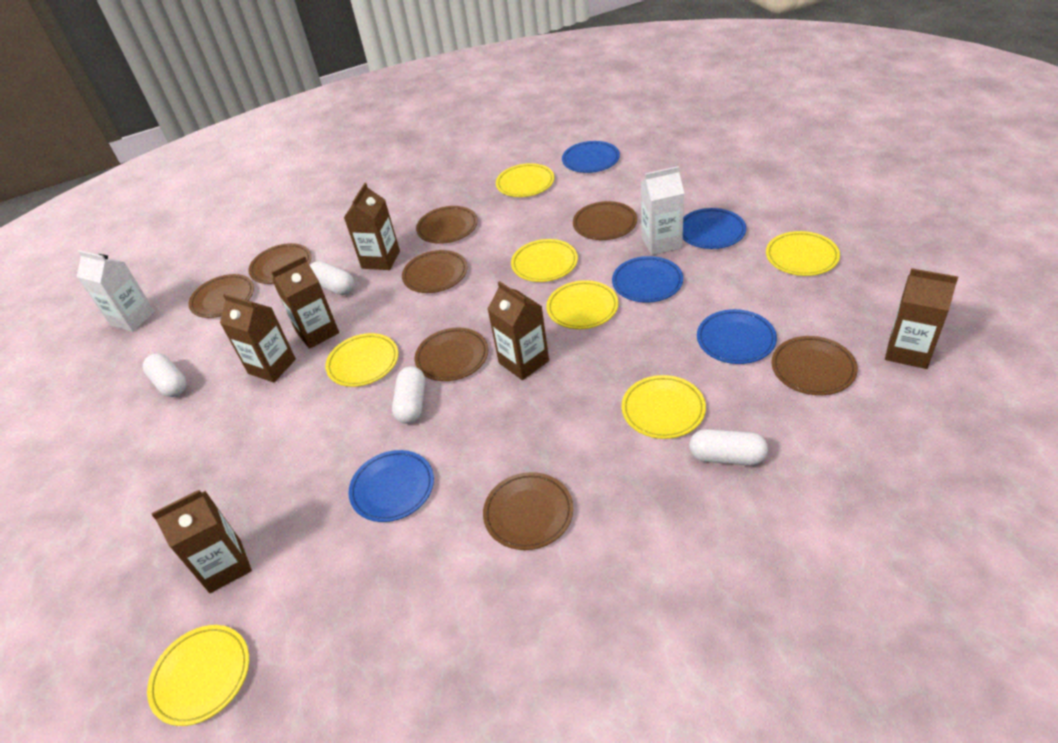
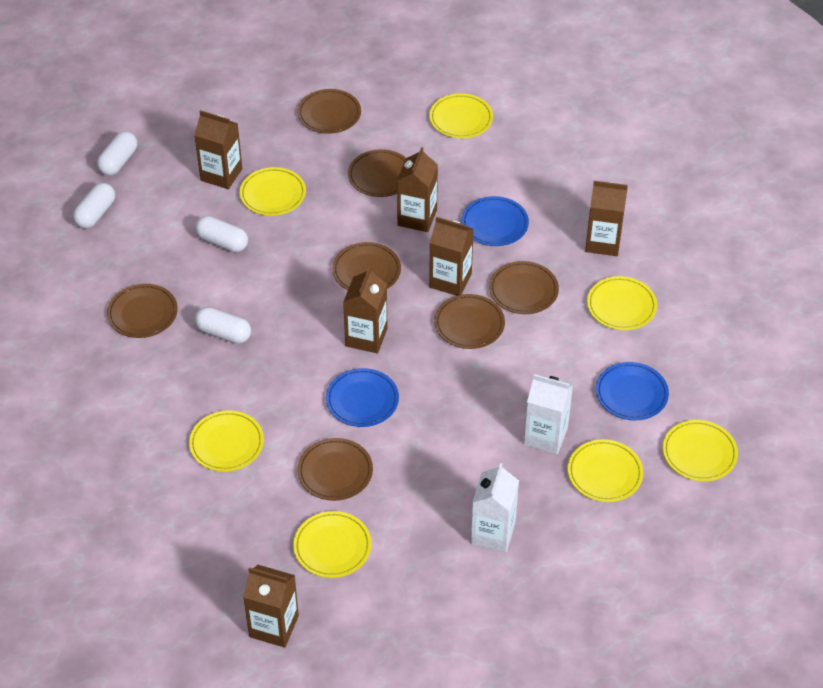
blue plate: [348,450,434,522] [562,141,620,173] [612,256,683,302] [683,208,746,249] [697,309,777,364] = 5 -> [326,368,399,427] [462,196,529,246] [596,362,669,421] = 3
brown plate: [188,274,254,318] [248,243,311,284] [402,250,467,293] [415,328,488,381] [416,206,478,244] [483,472,573,550] [573,201,637,240] [771,336,858,395] = 8 -> [107,284,178,338] [297,89,361,134] [297,438,373,501] [332,242,401,290] [348,149,406,197] [434,294,505,349] [489,261,559,314] = 7

